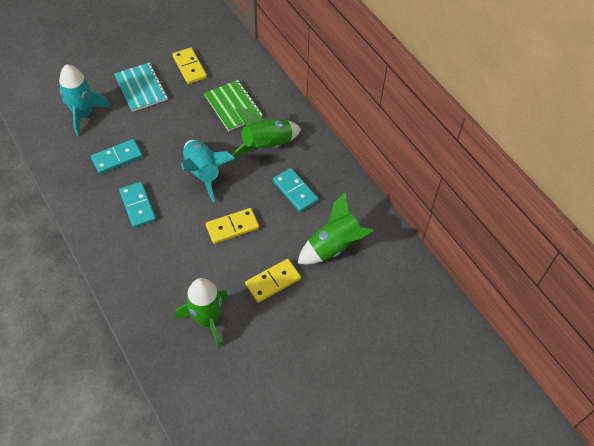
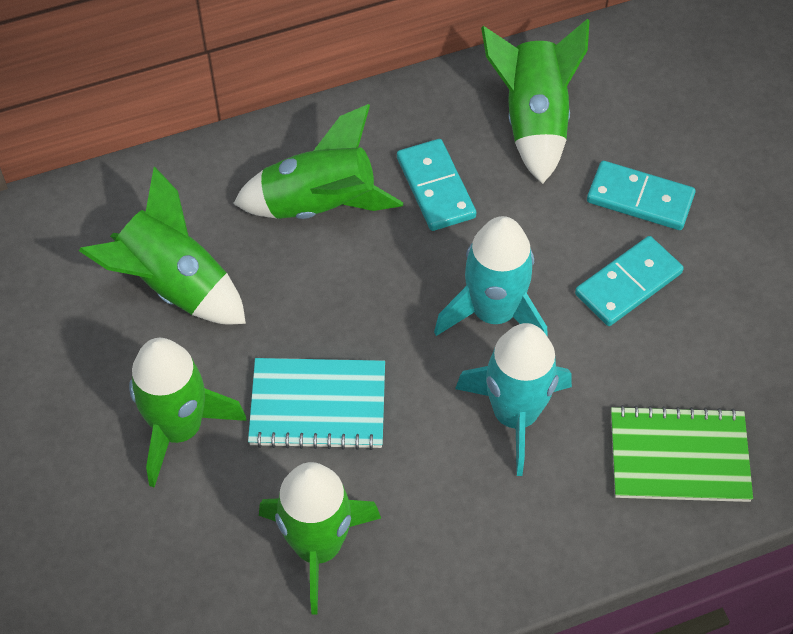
green rocket: [175,278,229,348] [231,108,301,156] [298,192,374,265] = 3 -> [79,167,246,324] [129,338,247,488] [233,104,403,219] [259,462,381,615] [481,19,590,184] = 5
yellow domino: [172,48,207,84] [206,208,259,244] [245,259,301,303] = 3 -> none = 0

